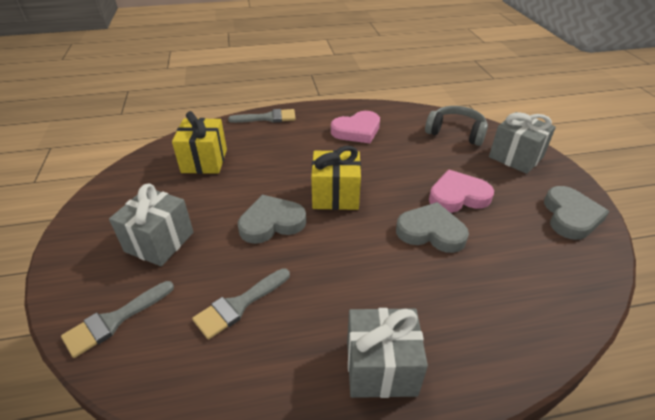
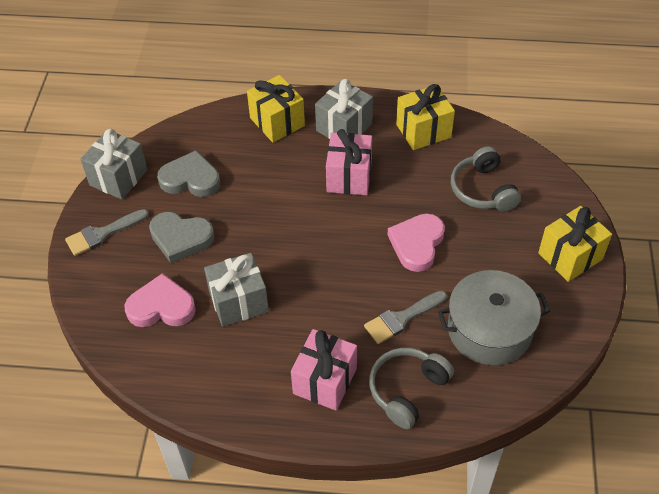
grey brush: [61,281,174,358] [192,268,290,340] [228,109,296,123] = 3 -> [65,209,149,256] [364,290,447,344] = 2
grey headphones: [425,106,488,146] = 1 -> [369,348,454,429] [451,146,521,212] = 2
grey heart: [238,195,306,244] [396,202,469,253] [544,186,610,240] = 3 -> [149,212,215,263] [157,150,220,197] = 2
grey pot: none = 0 -> [438,270,550,365] = 1
pink gift: none = 0 -> [291,329,357,411] [326,129,372,195] = 2
yellow gift: [172,111,227,174] [311,146,361,210] = 2 -> [247,75,305,142] [396,84,455,150] [538,206,612,282] = 3

